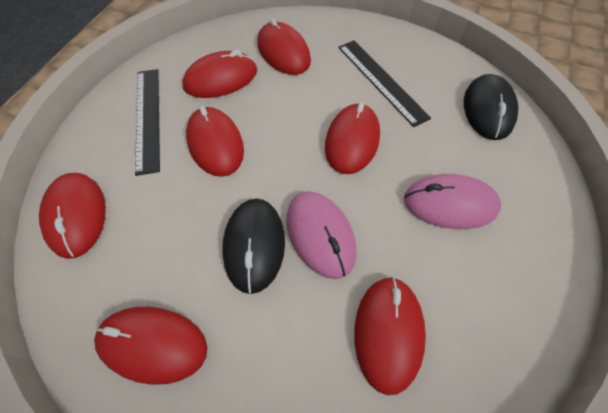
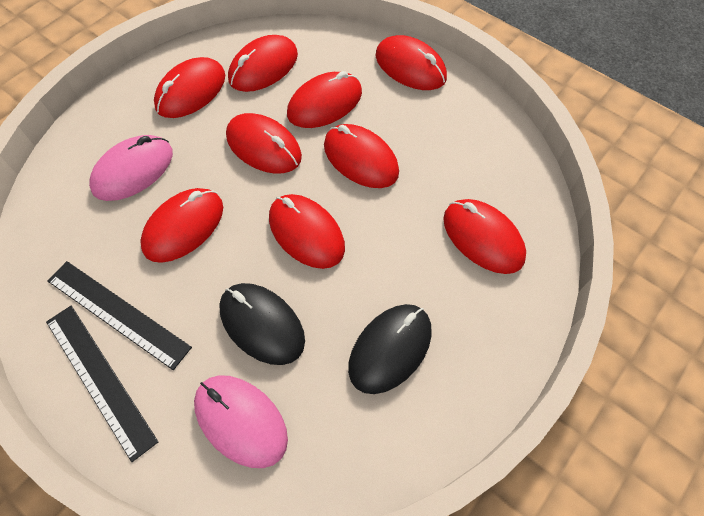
red mouse: [39,173,106,259] [94,307,207,385] [182,50,257,98] [186,106,244,177] [257,18,311,75] [325,102,380,174] [354,277,426,395] = 7 -> [140,188,223,263] [154,57,225,118] [226,113,302,174] [228,35,298,92] [269,194,345,269] [287,71,362,128] [324,124,399,188] [376,35,447,90] [443,199,526,274] = 9

